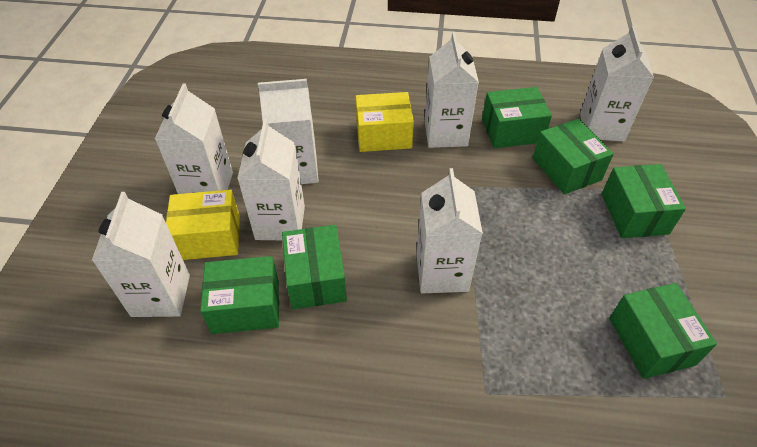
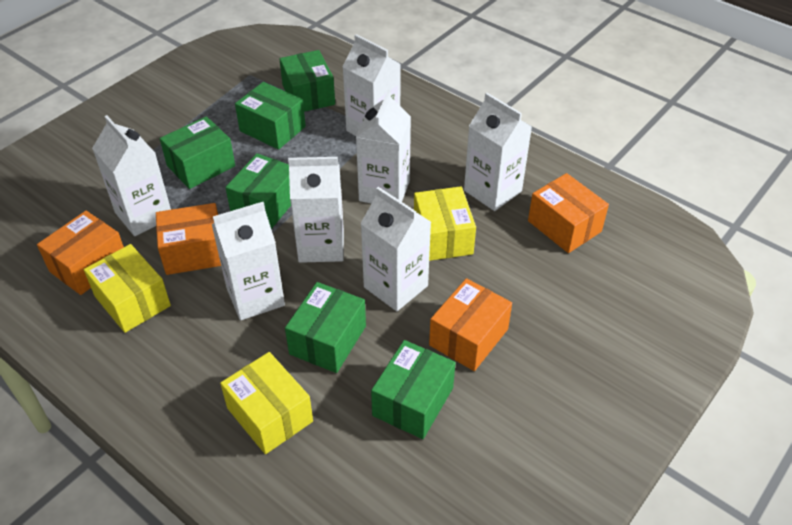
orange box: none = 0 -> [37,211,124,295] [156,203,221,275] [429,278,512,371] [528,173,609,253] = 4
yellow box: [166,190,240,260] [356,92,414,152] = 2 -> [84,244,171,333] [220,352,313,454] [414,186,476,261] = 3

